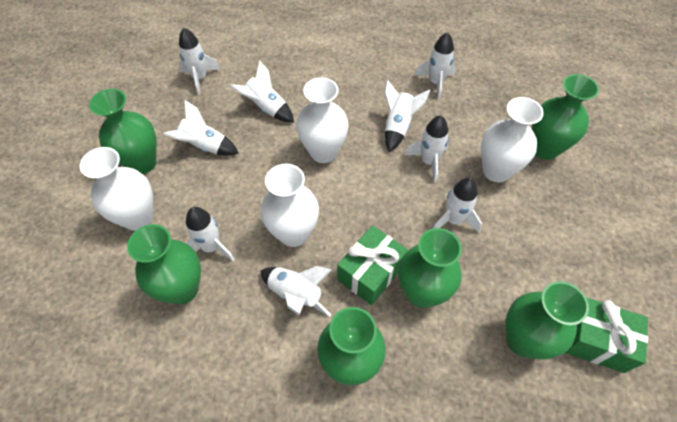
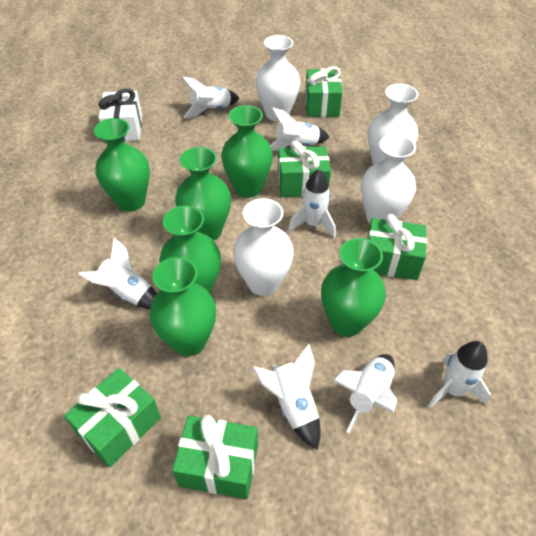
green gift: [338,225,408,305] [565,297,648,373] = 2 -> [64,368,161,467] [172,415,258,499] [278,141,331,197] [305,66,342,117] [367,214,427,280] = 5
white gift: none = 0 -> [98,89,142,142] = 1
white rocket: [164,100,239,155] [179,28,221,95] [186,207,235,262] [231,60,294,122] [260,266,332,317] [384,80,430,152] [404,115,449,183] [415,32,456,100] [433,178,482,232] = 9 -> [78,237,157,309] [181,76,239,118] [252,344,321,450] [270,107,329,151] [288,169,336,238] [333,354,397,433] [427,341,491,409] = 7

